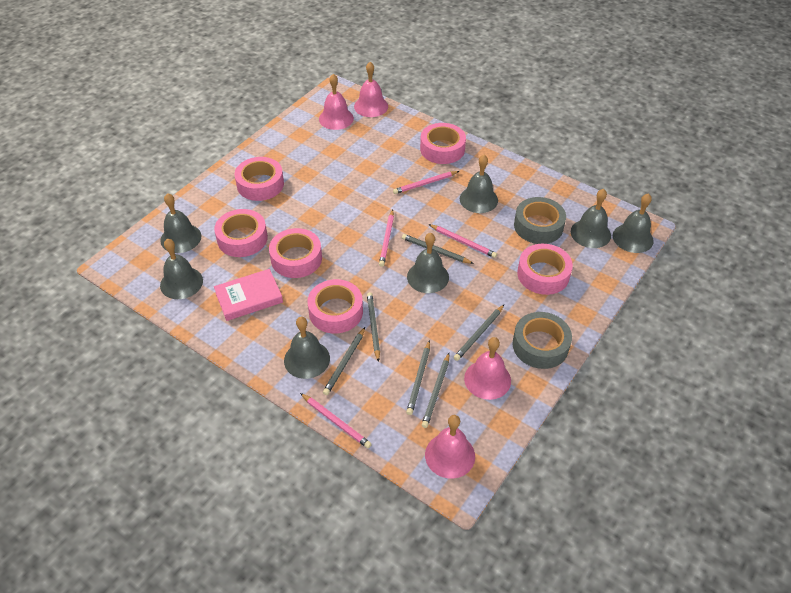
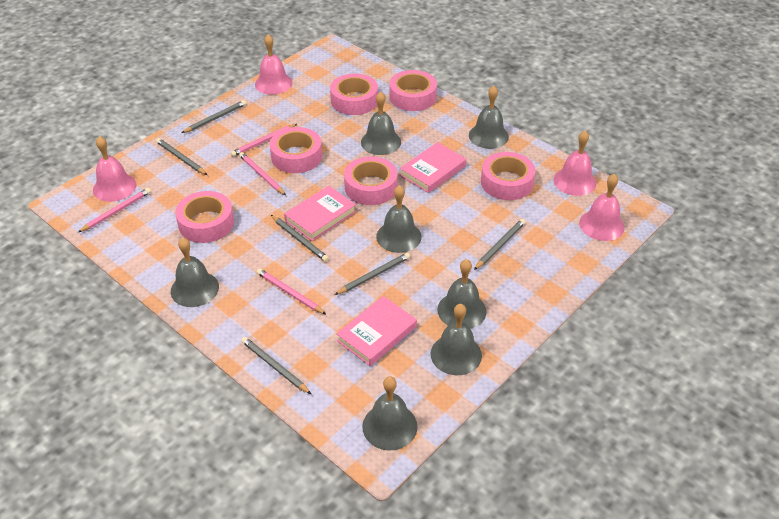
grey tape: [512,312,572,369] [514,197,566,244] = 2 -> none = 0
pink book: [214,269,283,321] = 1 -> [284,186,356,241] [336,296,417,366] [400,142,466,193] = 3

